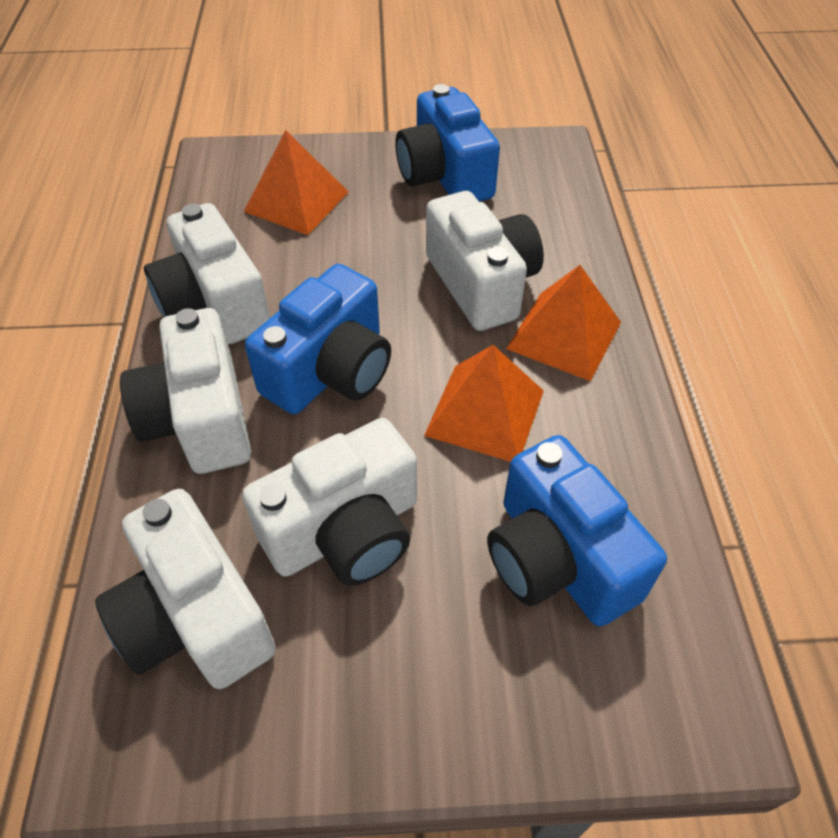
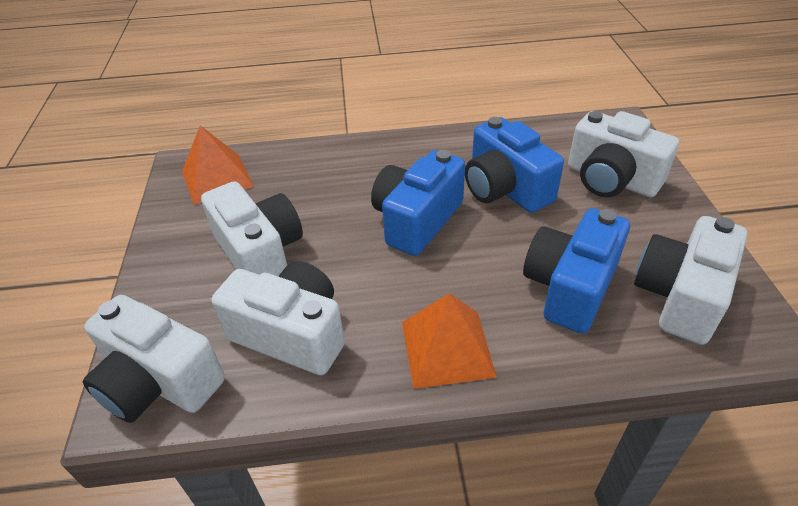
orange pyramid: [244,130,348,235] [424,345,544,462] [506,265,621,381] = 3 -> [182,125,254,205] [402,293,497,389] = 2

